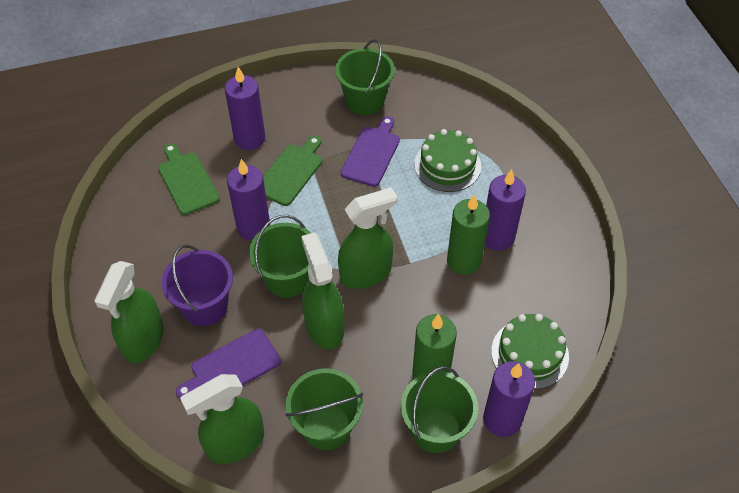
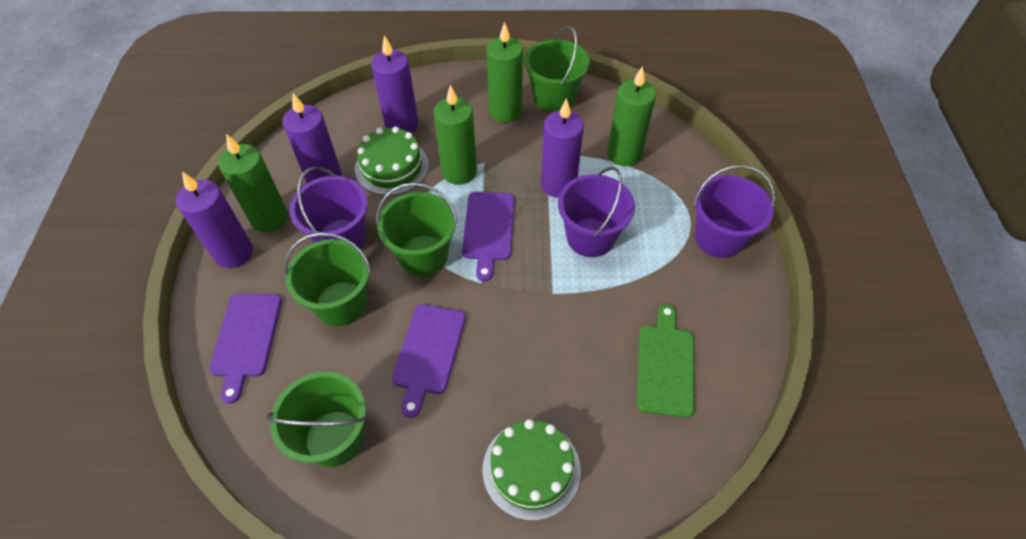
green candle: [413,314,457,379] [447,194,490,275] = 2 -> [219,134,288,232] [434,85,477,185] [487,22,523,123] [607,66,656,166] = 4
green cutting board: [158,143,220,215] [263,136,322,206] = 2 -> [637,304,695,418] = 1
green spray bottle: [94,261,164,364] [180,374,264,464] [301,232,344,349] [338,187,397,289] = 4 -> none = 0
purple bucket: [161,245,233,326] = 1 -> [290,167,368,249] [558,167,635,257] [694,165,775,258] = 3
purple cutting board: [176,329,281,399] [341,116,400,187] = 2 -> [209,294,282,404] [392,304,466,418] [462,192,515,281] = 3

